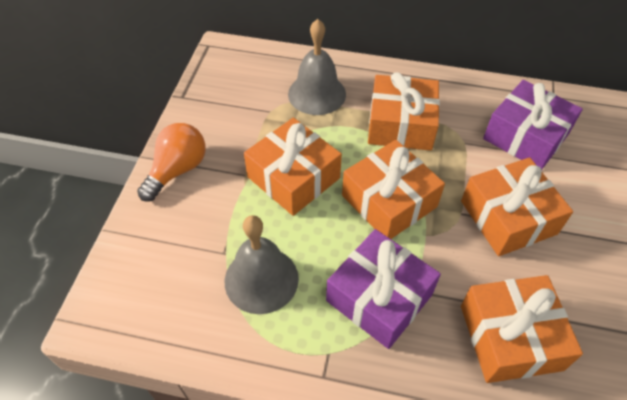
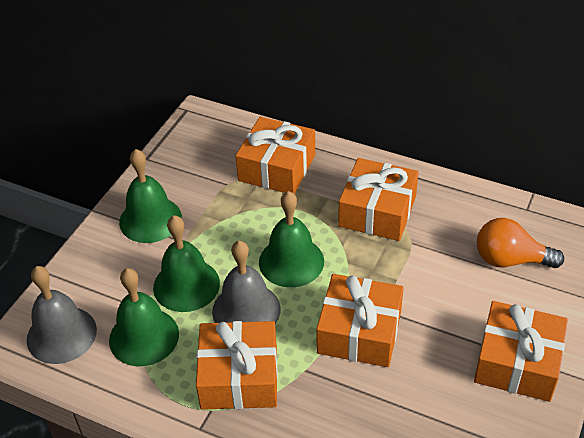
green bell: none = 0 -> [109,268,179,366] [119,149,182,243] [153,215,220,312] [259,191,324,287] = 4
purple gift: [326,229,441,349] [483,80,583,170] = 2 -> none = 0

